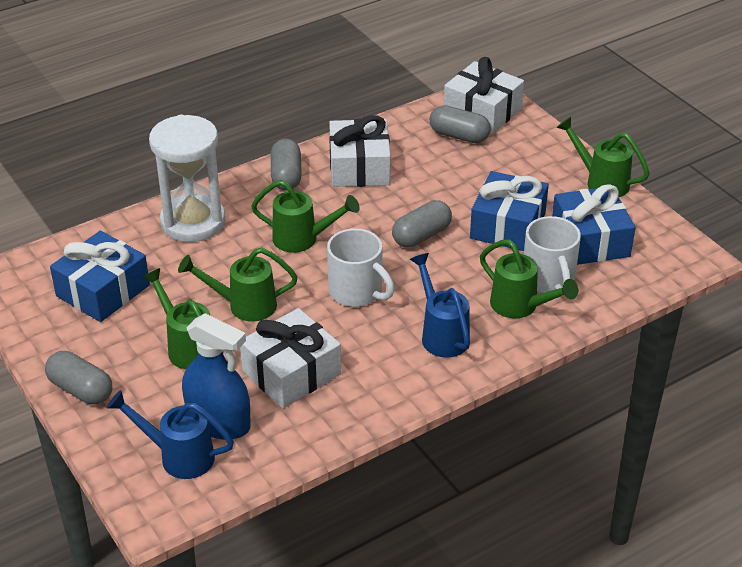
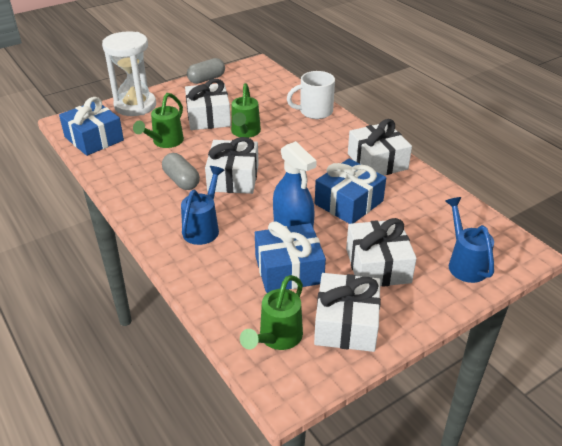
green watering can: [142,268,210,369] [178,248,298,322] [251,180,360,253] [480,240,578,318] [556,117,650,197] = 5 -> [133,93,184,148] [231,83,261,138] [240,275,303,350] = 3
grey capsule: [45,351,112,405] [271,139,302,190] [392,200,452,248] [430,105,491,143] = 4 -> [162,153,200,190] [187,58,225,84] = 2
white gift: [240,308,341,408] [329,115,391,187] [444,57,524,134] = 3 -> [185,79,231,130] [205,137,259,194] [314,273,381,352] [346,218,417,287] [348,119,412,176] = 5
white mug: [327,228,395,307] [524,216,581,293] = 2 -> [287,71,335,119] = 1

